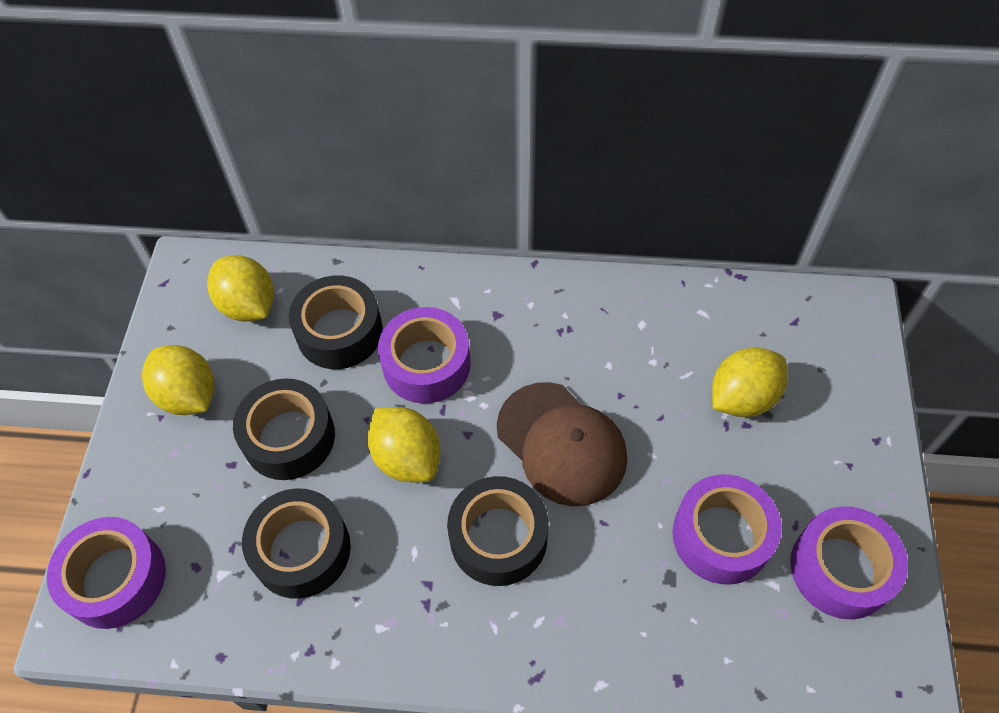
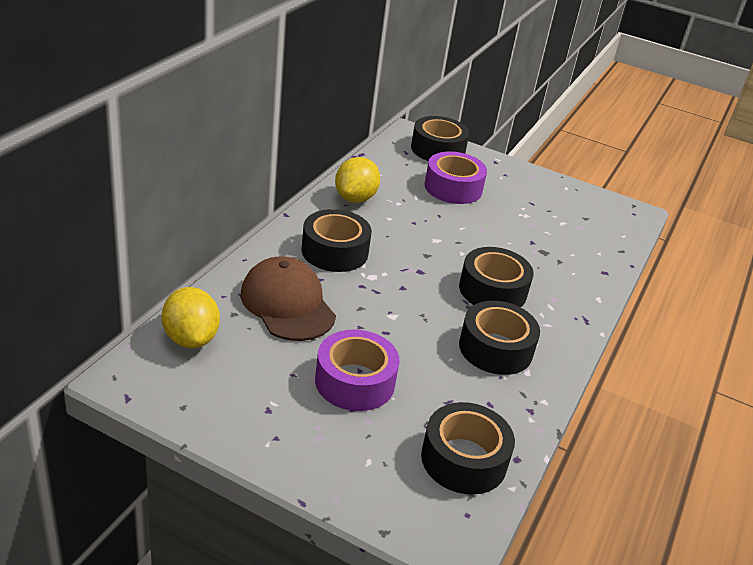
black tape: [233,378,335,480] [242,488,351,599] [289,275,383,369] [447,476,549,586] = 4 -> [302,209,372,272] [411,116,469,161] [421,402,515,495] [459,247,533,307] [459,301,540,375] = 5
purple tape: [47,517,166,629] [378,307,471,404] [672,474,782,584] [790,506,908,619] = 4 -> [315,329,400,411] [424,151,487,204] = 2
yellow lemon: [142,345,215,415] [207,255,274,322] [367,407,440,482] [712,347,788,417] = 4 -> [162,287,220,348] [335,157,380,203] = 2

